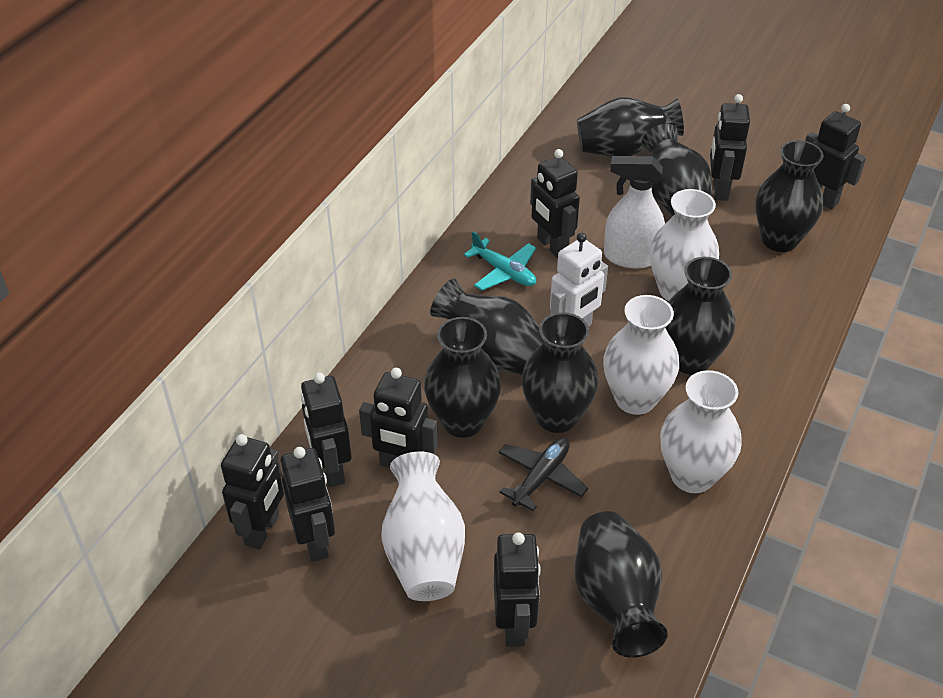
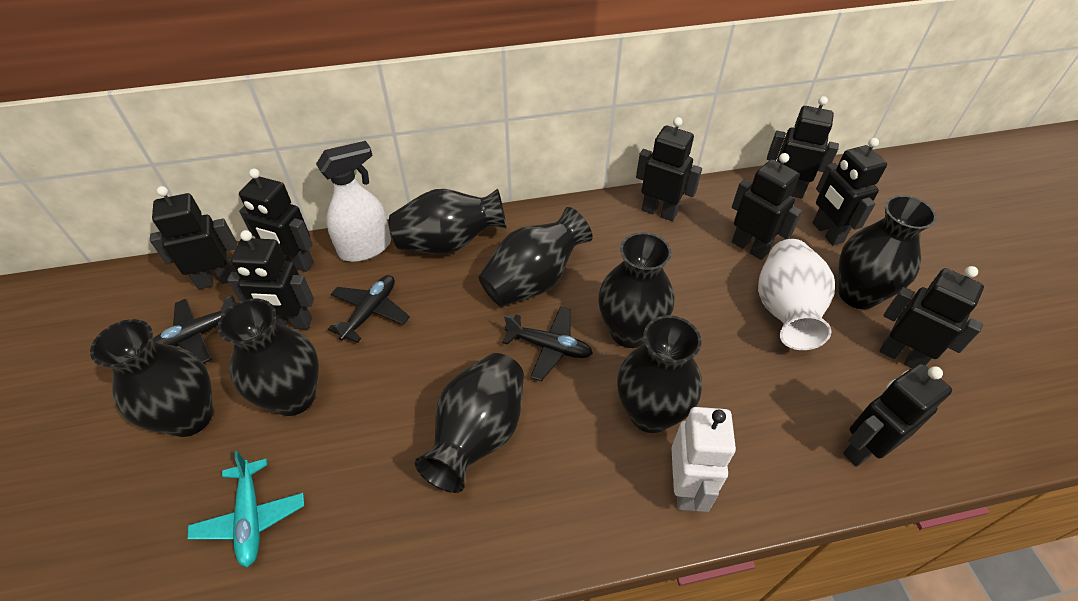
black plane: [498,438,588,511] = 1 -> [153,295,236,363] [328,275,410,343] [502,306,593,381] = 3
black robot: [221,434,284,550] [281,447,335,562] [301,373,352,487] [359,368,437,468] [494,532,541,647] [530,149,580,258] [710,94,750,201] [805,104,866,210] = 8 -> [150,186,237,289] [227,230,314,330] [239,168,314,272] [636,117,702,221] [732,153,802,260] [767,96,839,198] [813,138,887,246] [843,364,952,467] [879,266,984,368] = 9
white vase: [381,452,465,601] [603,295,679,415] [649,189,719,301] [660,370,741,493] = 4 -> [758,239,835,350] = 1

